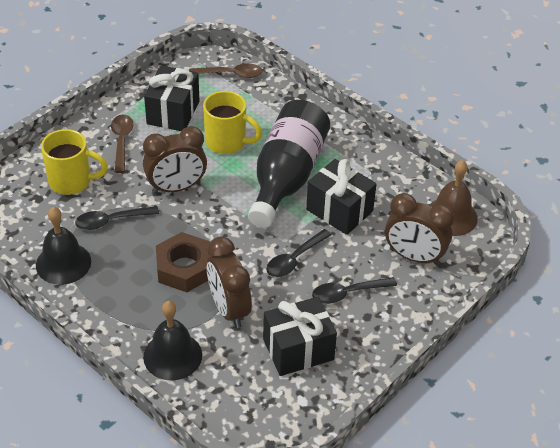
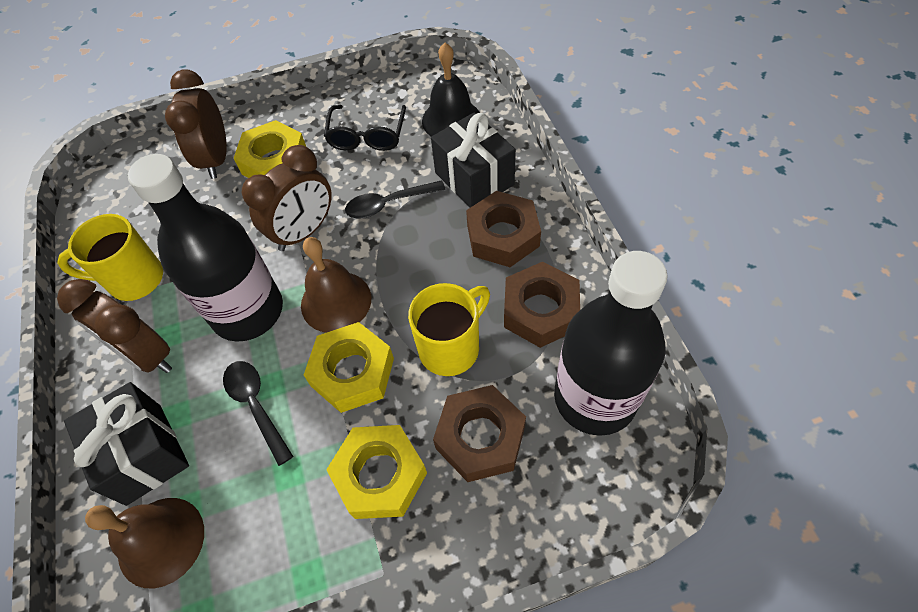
black bell: [36,207,91,285] [143,301,202,380] = 2 -> [422,43,480,137] = 1
black bottle: [248,100,330,228] = 1 -> [128,154,283,342] [554,251,668,436] = 2
black gift: [144,65,199,131] [263,297,337,376] [306,159,377,235] = 3 -> [64,382,189,506] [431,112,516,208] = 2
black glasses: none = 0 -> [324,105,406,151] = 1
black spoon: [75,206,159,230] [266,229,331,277] [312,277,397,304] = 3 -> [223,361,294,466] [345,180,446,218] = 2
brown bell: [429,160,478,236] = 1 -> [85,498,204,588] [301,237,371,333] = 2
brown nut: [156,232,210,292] = 1 -> [433,385,526,482] [466,191,541,267] [504,261,580,348] = 3
brown spoon: [111,115,134,173] [189,63,263,78] = 2 -> none = 0
yellow nut: none = 0 -> [233,120,306,178] [304,322,394,413] [326,425,427,519] = 3

